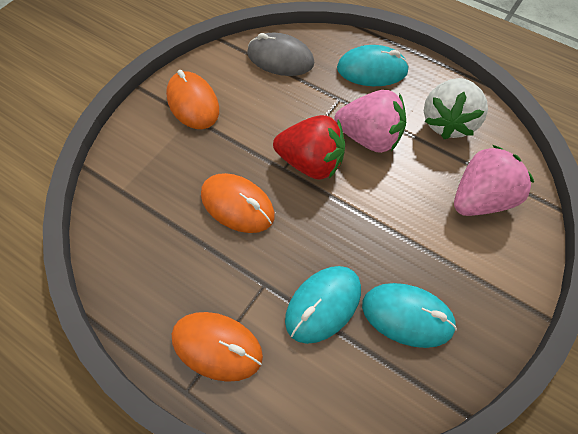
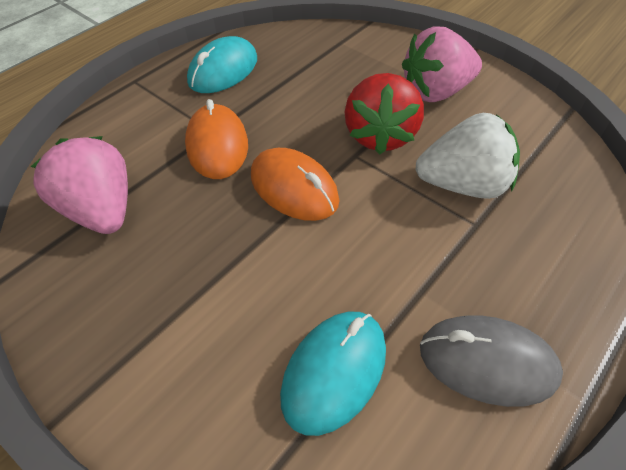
orange mouse: [166,70,219,129] [172,312,263,382] [201,173,275,233] = 3 -> [185,99,248,179] [251,148,339,221] = 2
turquoise mouse: [285,266,361,344] [337,45,409,86] [362,283,457,348] = 3 -> [187,36,257,93] [280,312,386,436] = 2

